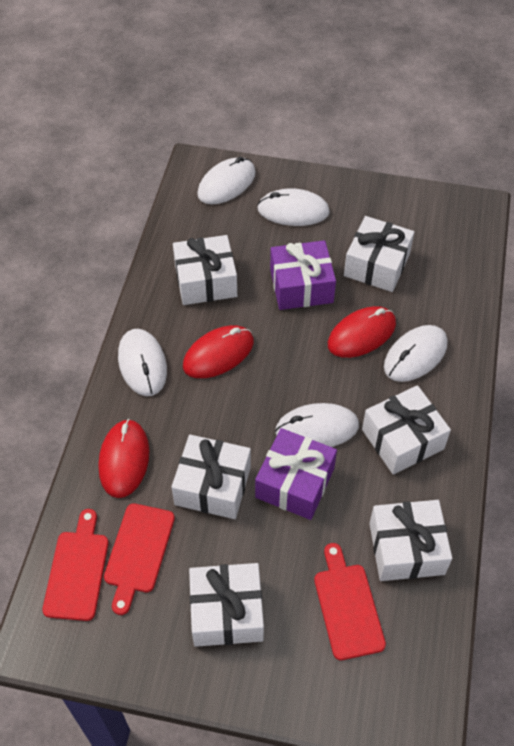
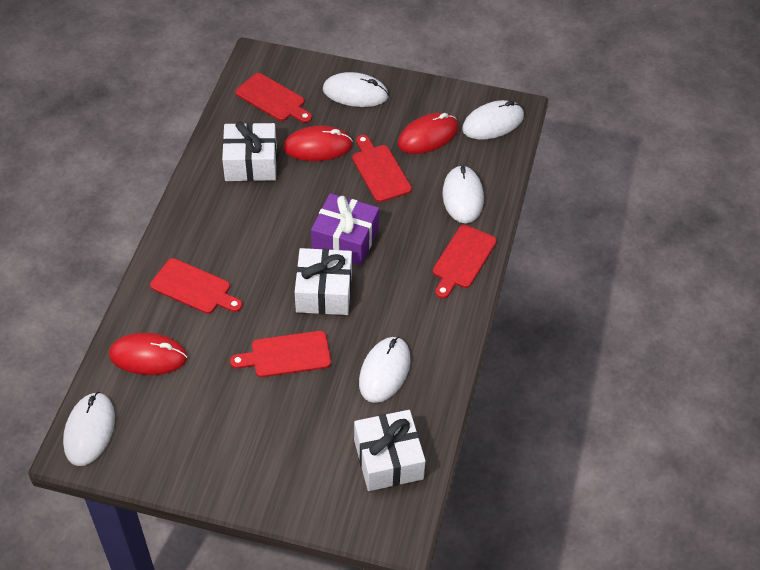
purple gift: [255,428,337,520] [270,240,336,310] = 2 -> [311,193,379,265] = 1
red cutting board: [42,509,109,621] [104,503,175,615] [314,543,386,660] = 3 -> [150,258,242,314] [230,331,331,377] [235,73,312,123] [352,135,412,202] [433,225,497,299] = 5
white gift: [171,435,251,519] [173,235,237,305] [189,563,264,647] [344,216,414,292] [362,385,451,475] [369,500,452,581] = 6 -> [222,121,277,181] [295,248,352,315] [354,410,426,491] = 3

